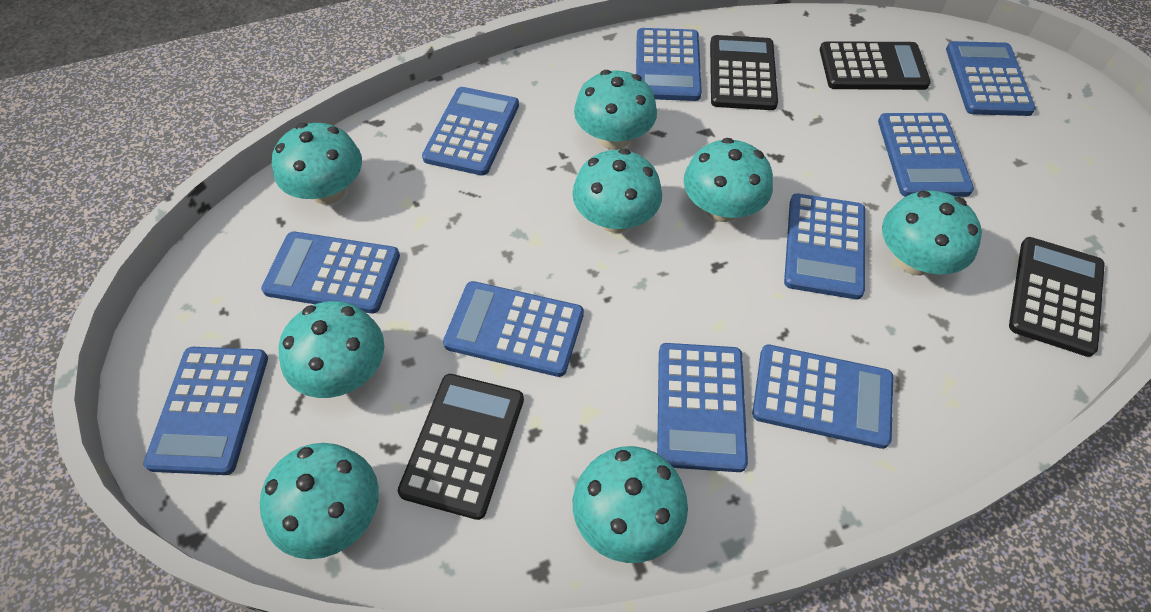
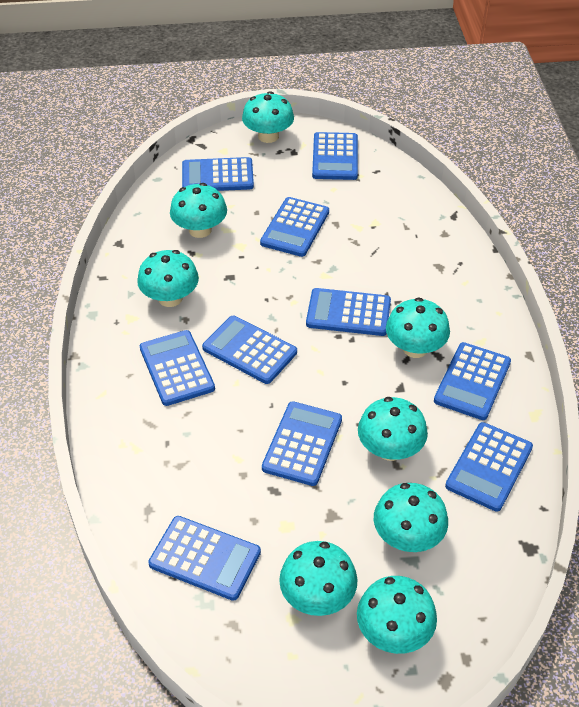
black calculator: [398,374,524,520] [710,35,778,110] [820,41,931,90] [1009,237,1105,357] = 4 -> none = 0

